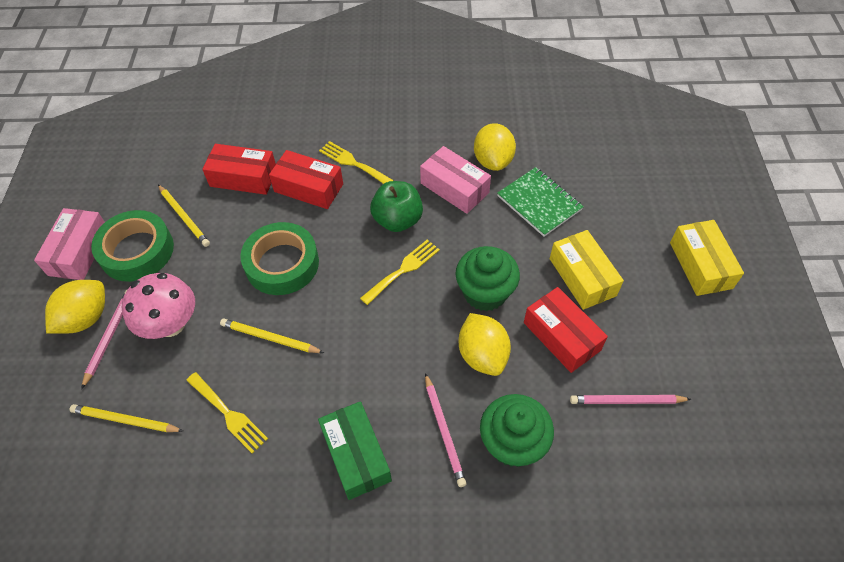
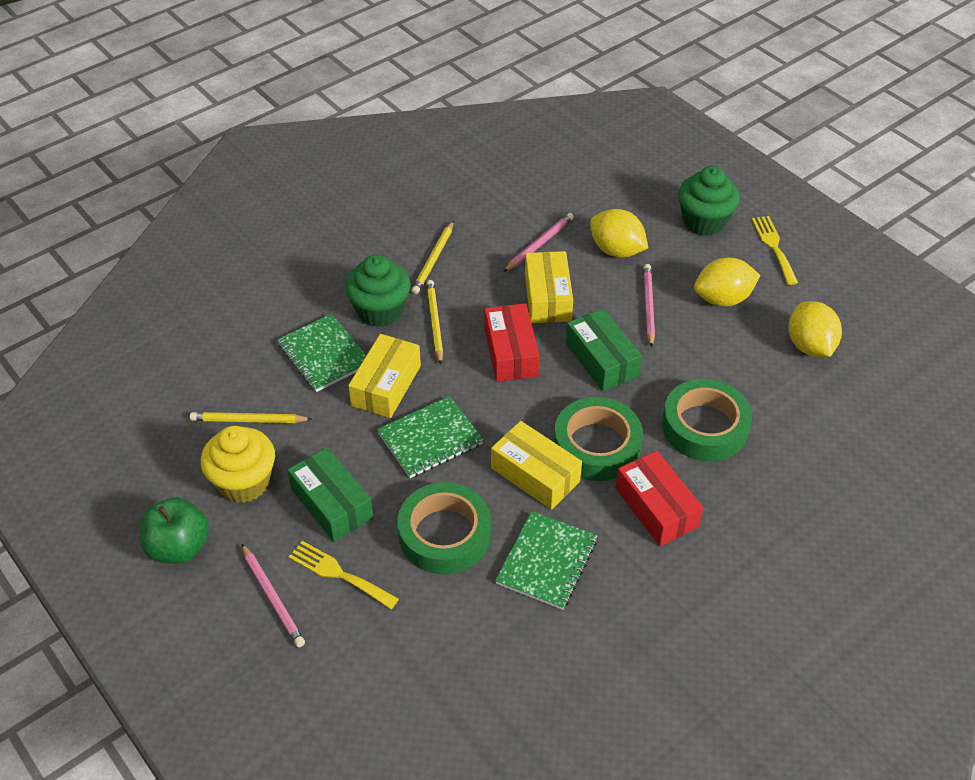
green box: [318,401,392,500] = 1 -> [287,447,373,542] [566,309,642,391] = 2
green notebook: [497,167,584,237] = 1 -> [277,314,367,392] [377,396,483,478] [495,511,597,610] = 3
green tape: [91,210,174,282] [240,222,319,295] = 2 -> [397,482,491,574] [554,397,643,481] [662,379,752,461] = 3
pink box: [34,208,105,280] [420,146,491,214] = 2 -> none = 0
pink mushroom: [122,273,195,339] = 1 -> none = 0
red box: [202,144,276,195] [269,150,343,209] [524,287,608,373] = 3 -> [485,303,540,382] [615,451,703,546] = 2
yellow box: [550,230,624,310] [670,220,744,296] = 2 -> [348,334,421,418] [491,421,582,510] [525,251,573,323] = 3
yellow cupcake: none = 0 -> [201,426,275,503] = 1
yellow fork: [186,372,268,454] [319,141,394,184] [360,240,440,305] = 3 -> [289,541,399,609] [752,216,798,285] = 2

